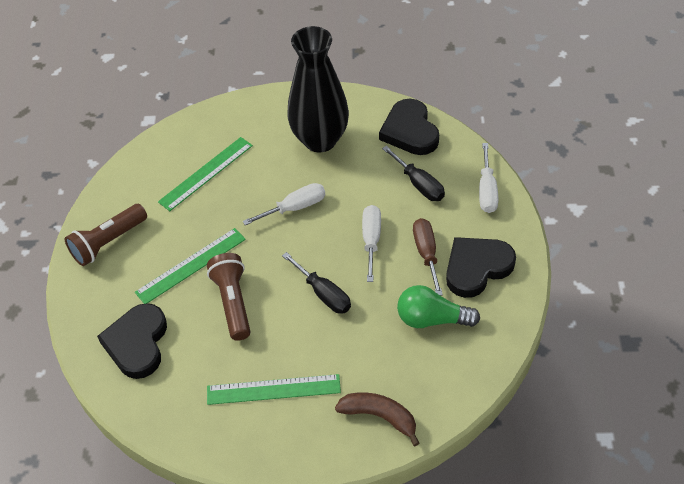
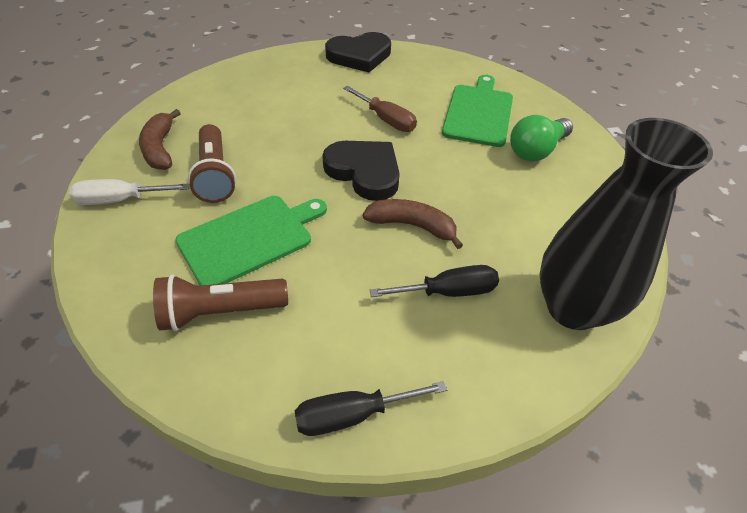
black heart: [97,303,167,379] [379,99,439,155] [446,237,516,298] = 3 -> [322,141,400,201] [325,32,391,72] = 2
brown banana: [335,392,420,446] = 1 -> [139,109,181,170] [362,199,463,249] = 2
green cutting board: none = 0 -> [175,196,327,285] [442,75,513,147] = 2
green ruler: [135,228,246,304] [158,137,253,211] [207,374,341,405] = 3 -> none = 0
white screwdriver: [243,183,325,225] [362,205,381,282] [479,143,498,213] = 3 -> [69,179,190,205] = 1

